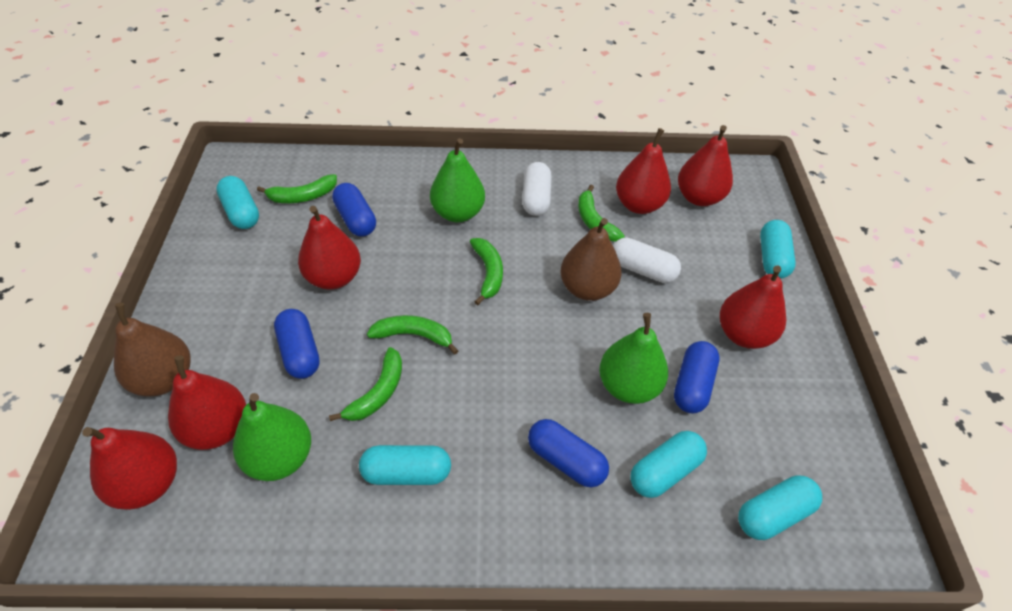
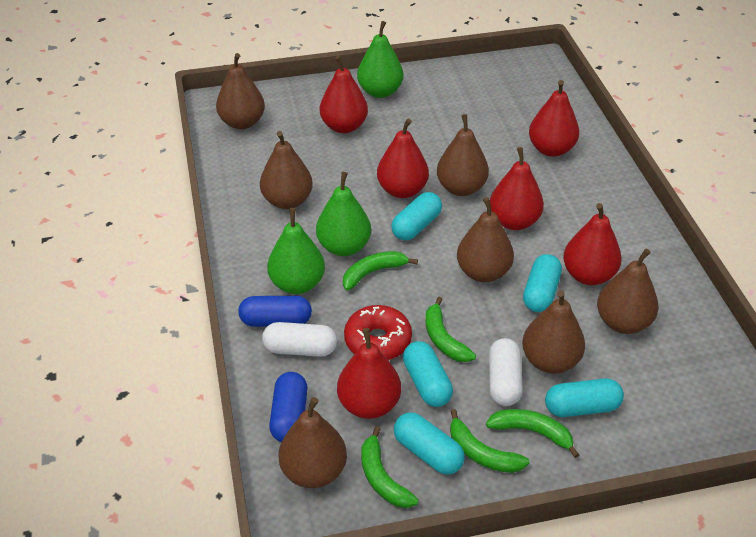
blue capsule: [274,309,320,379] [332,183,376,237] [528,419,609,487] [674,341,720,413] = 4 -> [238,296,312,327] [269,372,308,442] = 2
brown pear: [114,303,191,396] [560,218,621,301] = 2 -> [216,53,265,129] [260,131,313,209] [278,397,347,488] [437,114,489,196] [457,197,514,282] [522,290,585,374] [597,249,659,334] = 7
red donut: none = 0 -> [344,305,412,360] = 1

